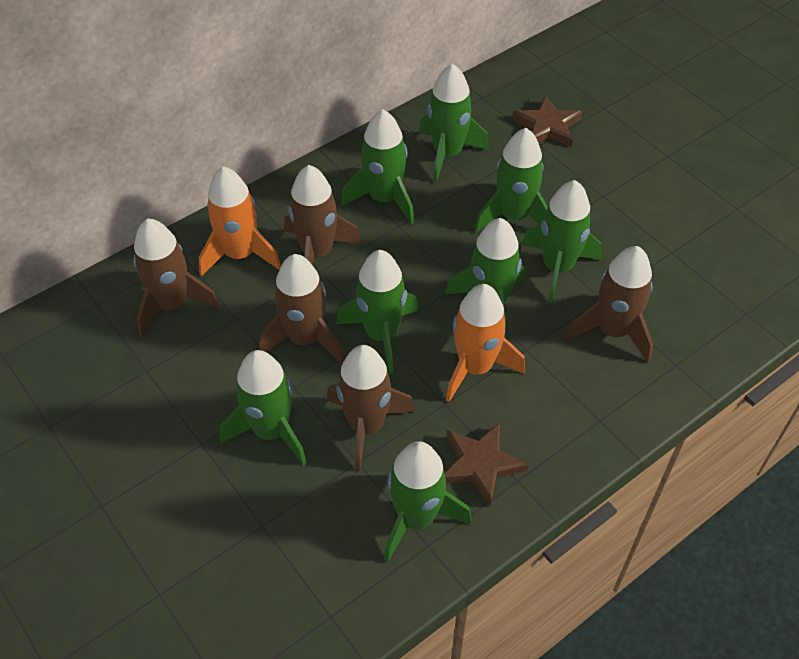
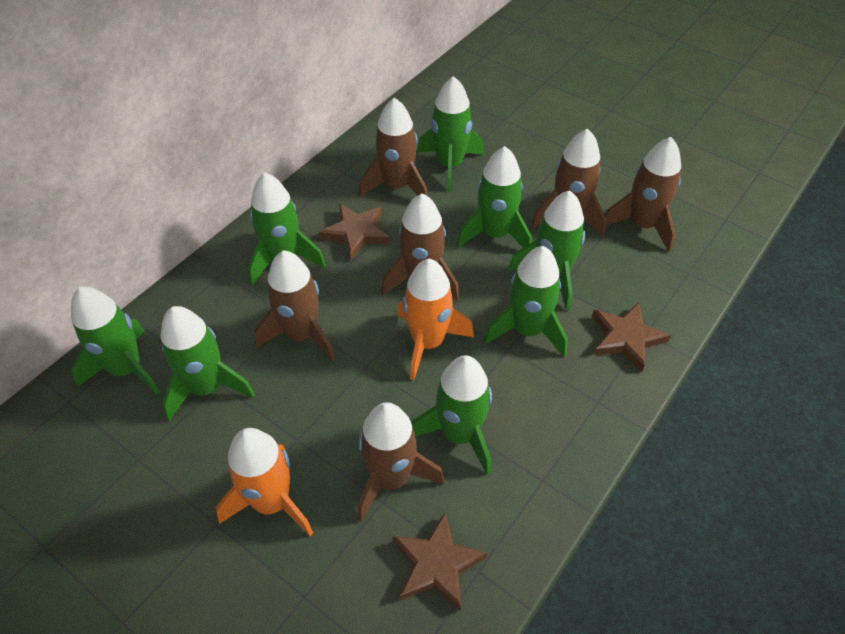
brown rocket: [133,218,220,338] [259,254,344,364] [285,165,362,265] [327,345,415,472] [566,246,653,362] = 5 -> [254,250,335,362] [357,402,444,522] [359,98,428,197] [381,194,460,301] [531,129,606,237] [605,137,681,252] = 6
brown star: [445,423,528,506] [512,95,582,147] = 2 -> [319,204,390,260] [392,513,487,611] [592,302,671,372] = 3

